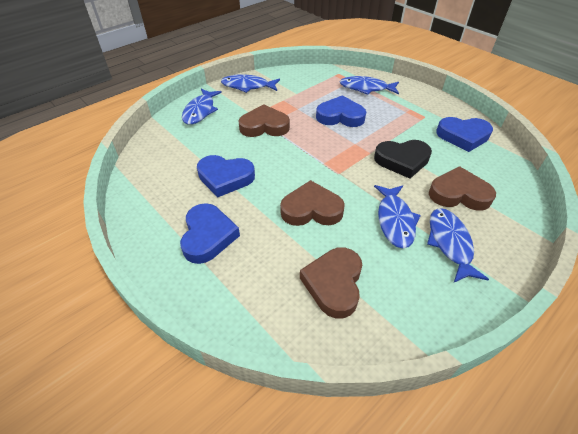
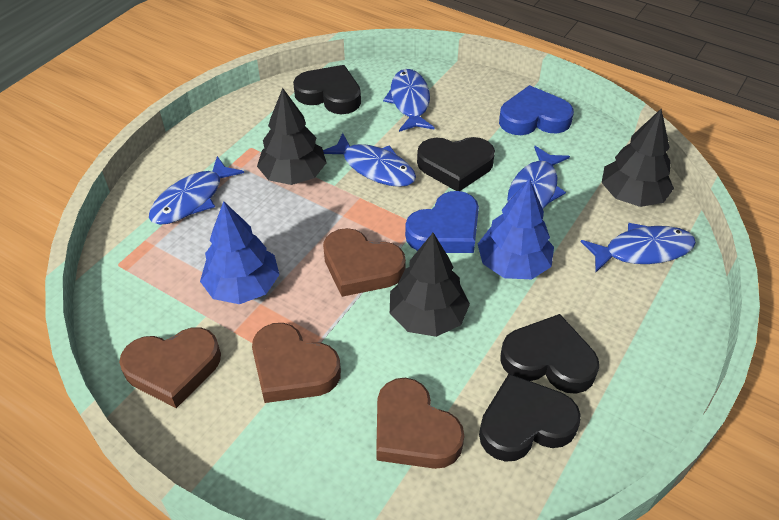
black heart: [374,140,432,179] = 1 -> [293,65,361,114] [417,137,495,191] [479,374,581,462] [500,314,599,394] = 4
black tree: none = 0 -> [257,88,327,185] [390,233,470,337] [602,109,674,207] = 3
blue heart: [180,203,240,264] [197,155,255,197] [316,95,366,127] [436,117,493,152] = 4 -> [405,191,479,253] [499,85,574,135] = 2
blue tree: none = 0 -> [200,201,280,304] [478,178,554,279] = 2

